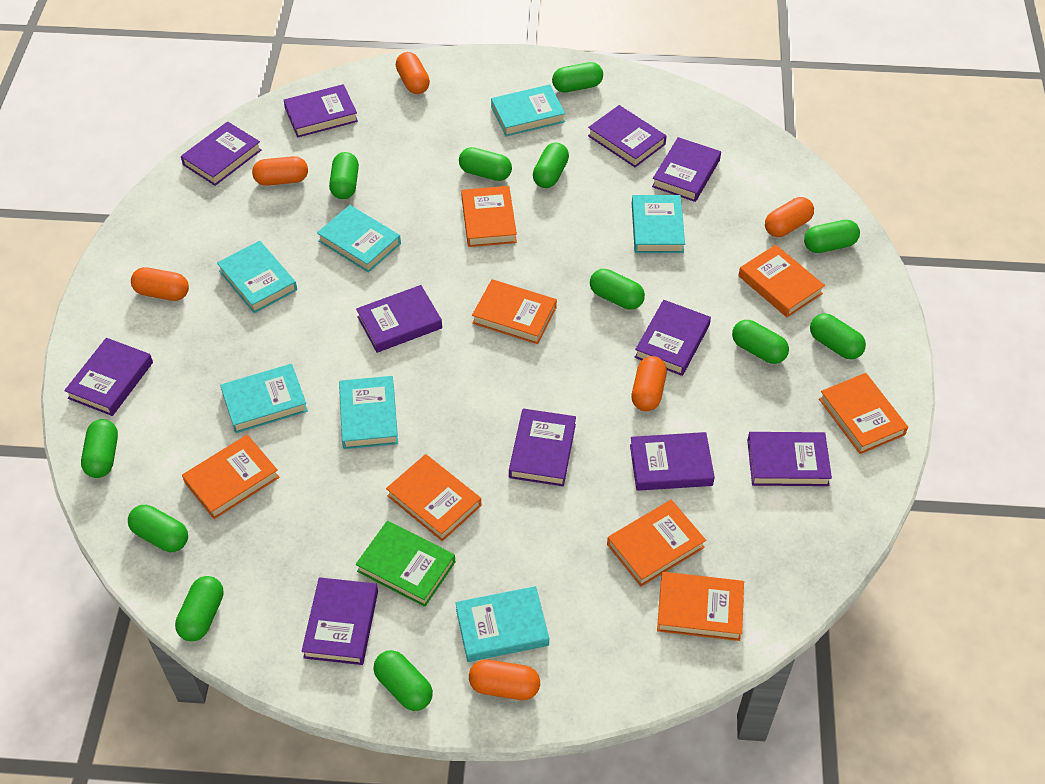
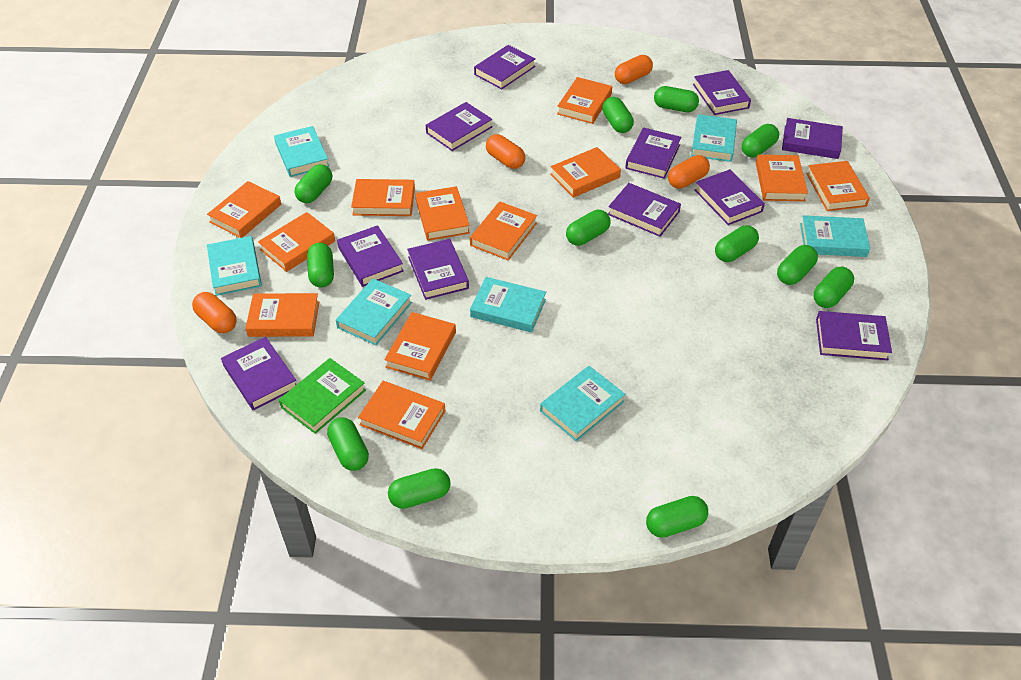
orange book: [182,435,280,519] [386,454,481,541] [461,186,517,247] [472,279,557,344] [607,500,706,586] [657,572,744,641] [738,245,825,317] [819,373,908,454] = 8 -> [207,181,281,238] [245,293,319,337] [258,212,335,272] [351,179,415,216] [358,381,445,449] [384,312,456,381] [415,186,470,241] [470,201,537,261] [550,147,621,198] [557,77,612,124] [756,155,808,201] [806,161,870,211] = 12
orange capsule: [131,267,189,301] [252,156,308,186] [396,52,430,94] [469,660,540,700] [632,356,667,411] [765,197,814,237] = 6 -> [192,292,237,333] [486,134,525,169] [615,55,653,84] [668,155,710,189] = 4

